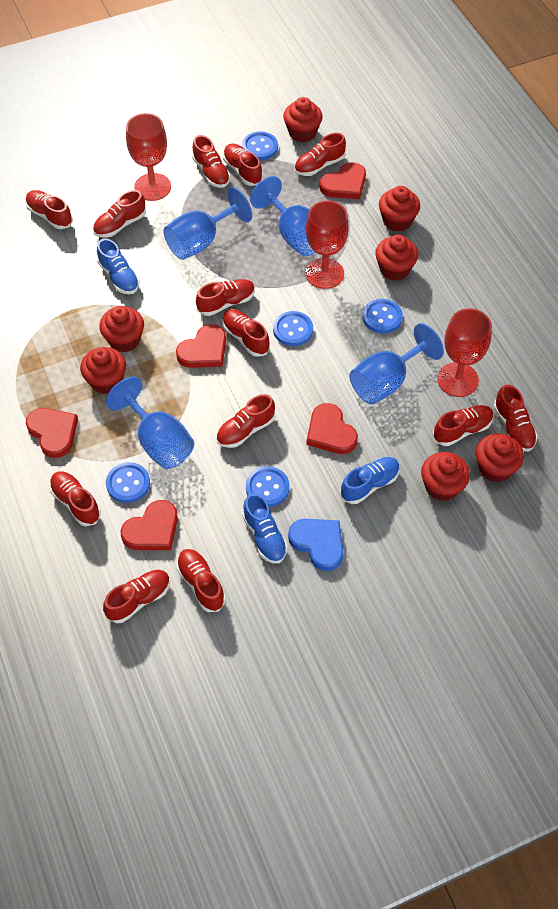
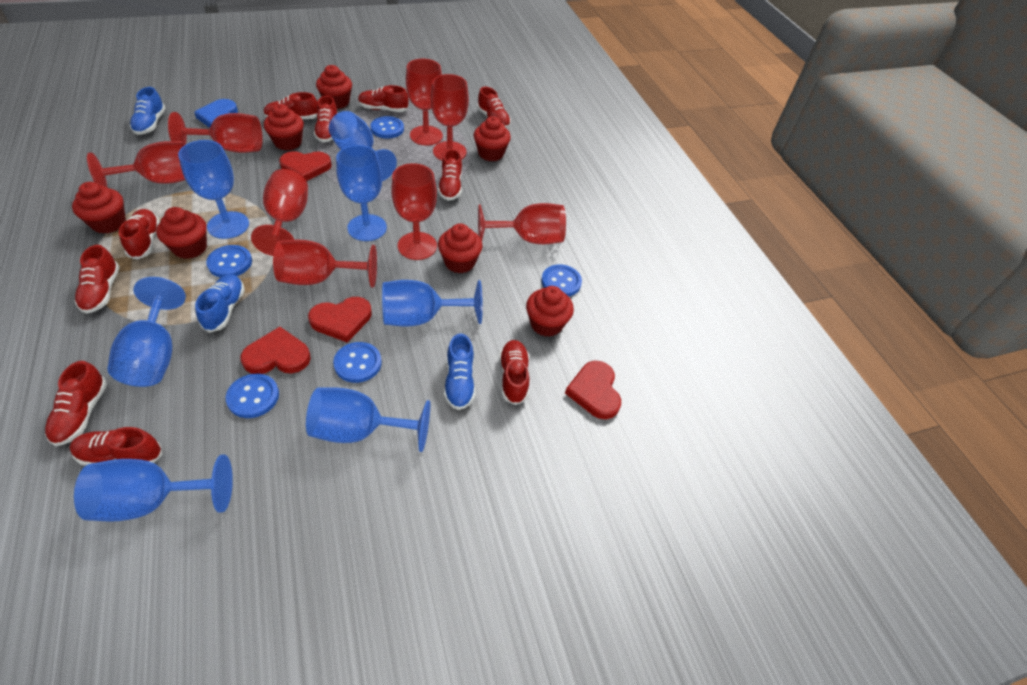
blue goblet: [106,377,195,469] [163,187,252,260] [250,176,316,256] [350,323,444,404] = 4 -> [74,455,233,522] [107,277,186,387] [178,140,249,239] [306,388,430,452] [329,111,397,181] [336,145,387,241] [382,280,483,326] = 7
red goblet: [126,113,171,201] [306,201,349,289] [437,308,492,397] = 3 -> [87,141,185,187] [168,112,263,153] [251,169,308,256] [273,240,377,288] [391,163,437,260] [406,59,443,146] [431,74,469,161] [478,203,566,244] = 8
red heart: [26,408,78,458] [120,500,178,550] [176,324,226,368] [306,403,358,454] [320,162,366,199] = 5 -> [240,327,311,374] [279,151,332,181] [308,297,372,342] [565,361,621,419] = 4
red shoe: [25,190,73,229] [50,471,101,526] [93,190,146,238] [103,570,170,623] [176,549,226,612] [192,135,230,188] [196,279,255,316] [216,394,275,448] [222,309,270,357] [223,144,263,186] [294,133,346,176] [433,405,494,446] [493,385,538,452] = 13 -> [45,361,107,446] [69,427,162,466] [74,245,120,314] [119,209,160,260] [263,92,318,119] [314,95,338,143] [358,85,409,112] [438,149,462,201] [477,87,511,129] [499,340,529,405] = 10

